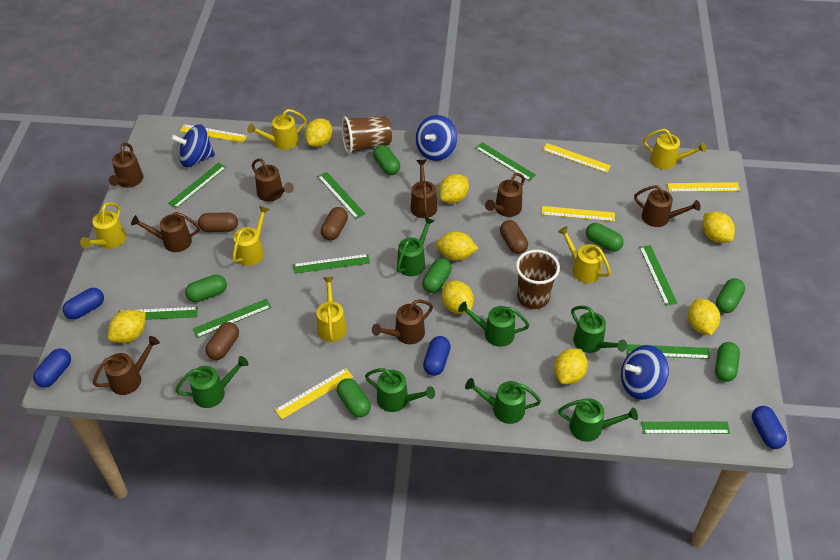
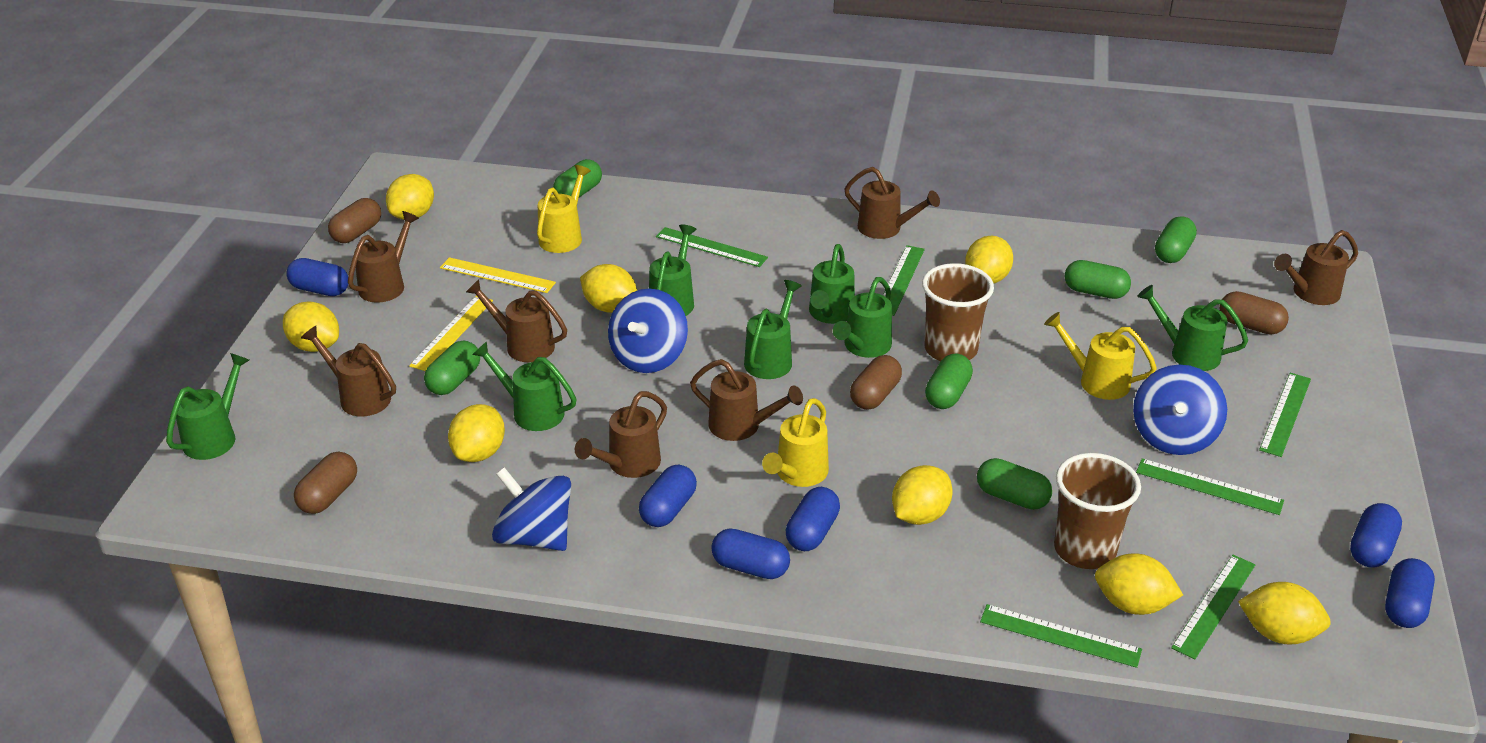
blue capsule: [33,348,71,388] [63,288,104,320] [423,336,451,376] [752,406,787,449] = 4 -> [286,258,348,296] [639,465,697,527] [711,528,790,579] [786,487,840,551] [1350,503,1402,568] [1385,558,1435,628] = 6
brown watering can: [93,336,160,395] [109,143,143,188] [131,212,200,252] [252,158,294,202] [372,300,433,344] [410,160,437,218] [485,173,525,217] [634,185,701,227] = 8 -> [301,326,396,416] [348,211,419,303] [466,279,567,362] [575,391,667,478] [690,359,803,441] [844,167,940,239] [1274,230,1358,305] = 7
green capsule: [185,275,227,302] [337,378,371,418] [373,145,400,175] [422,258,452,293] [586,223,624,252] [715,342,740,382] [716,278,745,313] = 7 -> [424,341,480,395] [553,159,602,197] [925,353,973,409] [977,458,1052,510] [1065,260,1131,299] [1155,216,1197,263] = 6
green ruler: [118,307,198,320] [168,163,227,208] [193,299,271,338] [293,254,370,274] [317,172,365,219] [476,142,536,181] [627,344,710,359] [639,245,677,306] [641,422,730,434] = 9 -> [656,227,768,267] [883,245,925,316] [980,604,1142,668] [1136,458,1284,515] [1171,555,1256,659] [1259,373,1311,457] = 6
yellow ruler: [180,124,247,143] [275,368,353,419] [541,206,615,221] [543,143,611,173] [667,182,740,192] = 5 -> [409,296,493,371] [440,257,556,293] = 2
yellow watering can: [80,202,126,249] [232,206,269,266] [248,109,307,150] [317,277,347,342] [558,226,611,283] [643,129,707,170] = 6 -> [537,165,591,253] [762,398,829,487] [1044,312,1157,400] = 3

